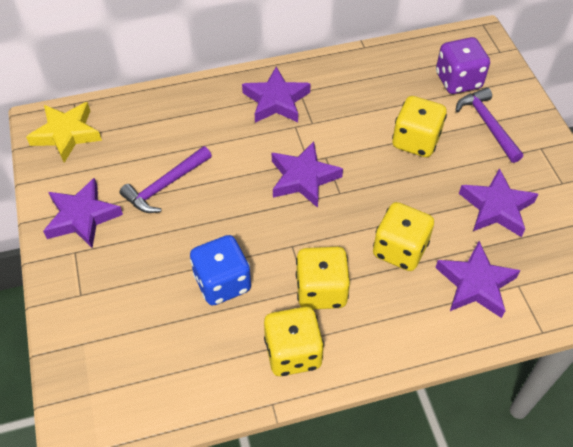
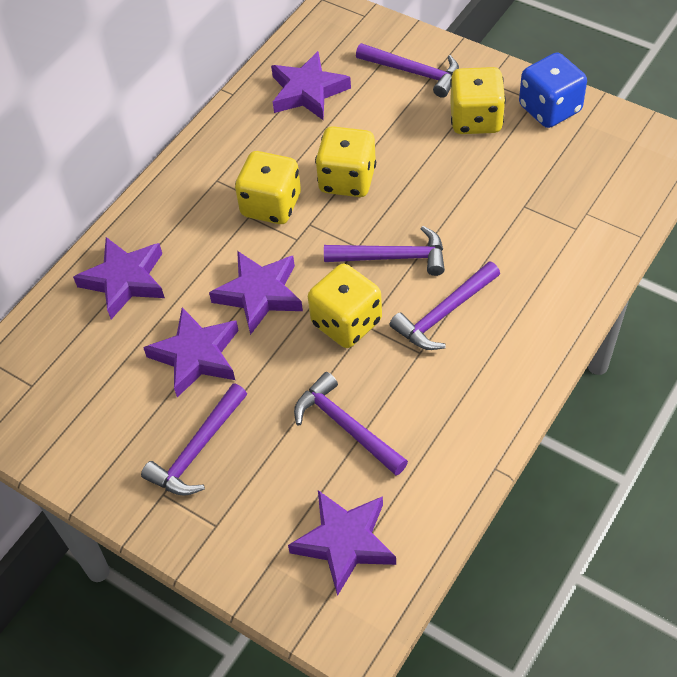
purple dice: [436,37,490,94] = 1 -> none = 0
purple hammer: [120,146,212,213] [456,88,523,163] = 2 -> [141,383,247,496] [294,372,408,476] [324,226,445,276] [356,43,459,98] [389,262,500,350] = 5
yellow star: [26,102,102,163] = 1 -> none = 0

